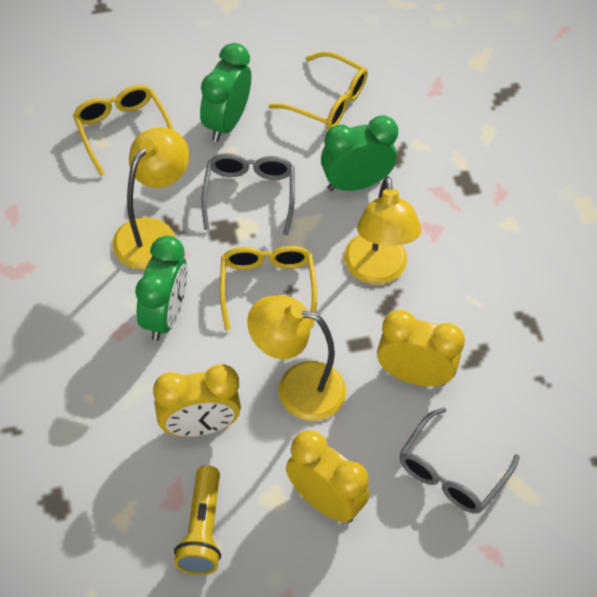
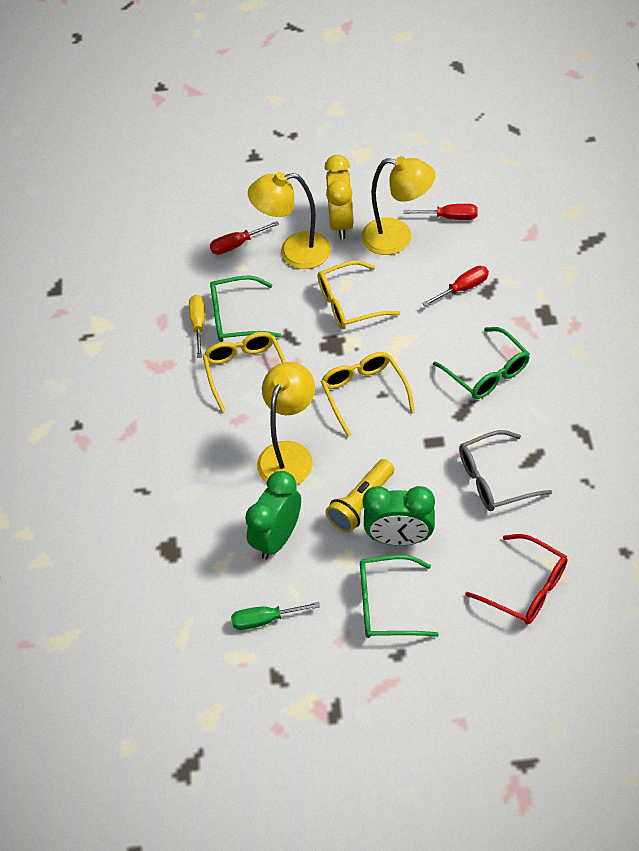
green clock: [135,236,188,341] [200,43,251,142] [321,115,398,191] = 3 -> [245,471,301,560] [363,486,435,546] = 2
green glasses: none = 0 -> [210,275,281,342] [360,555,439,638] [433,327,530,399] = 3
green screwdriver: none = 0 -> [231,602,320,630] = 1
grey glasses: [202,153,295,235] [399,407,520,514] = 2 -> [459,430,552,511] = 1
red glasses: none = 0 -> [465,534,568,624] = 1
red screwdriver: none = 0 -> [210,221,279,255] [404,204,478,220] [422,266,489,307] = 3
yellow clock: [153,364,241,437] [286,430,369,523] [377,310,465,387] = 3 -> [324,155,354,239] = 1
yellow screwdriver: none = 0 -> [189,295,205,358] = 1

